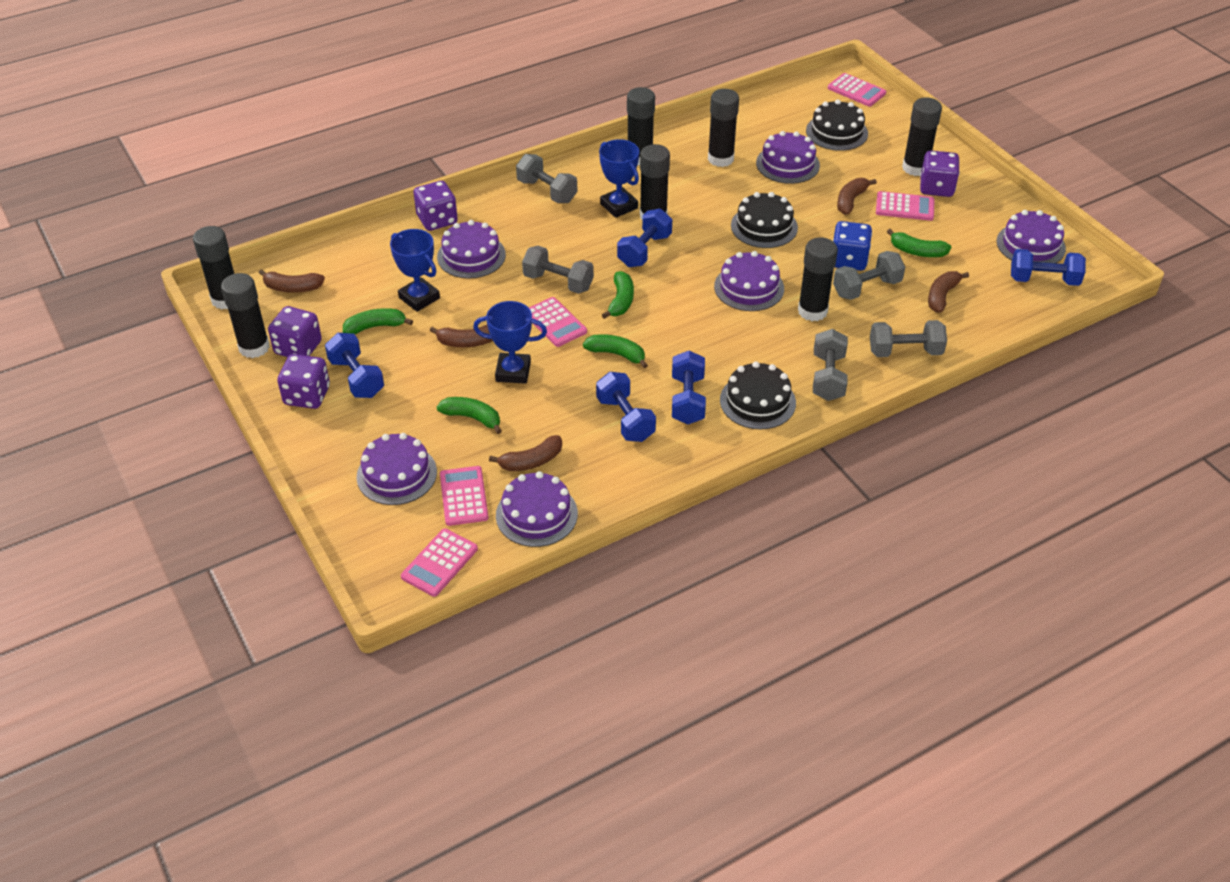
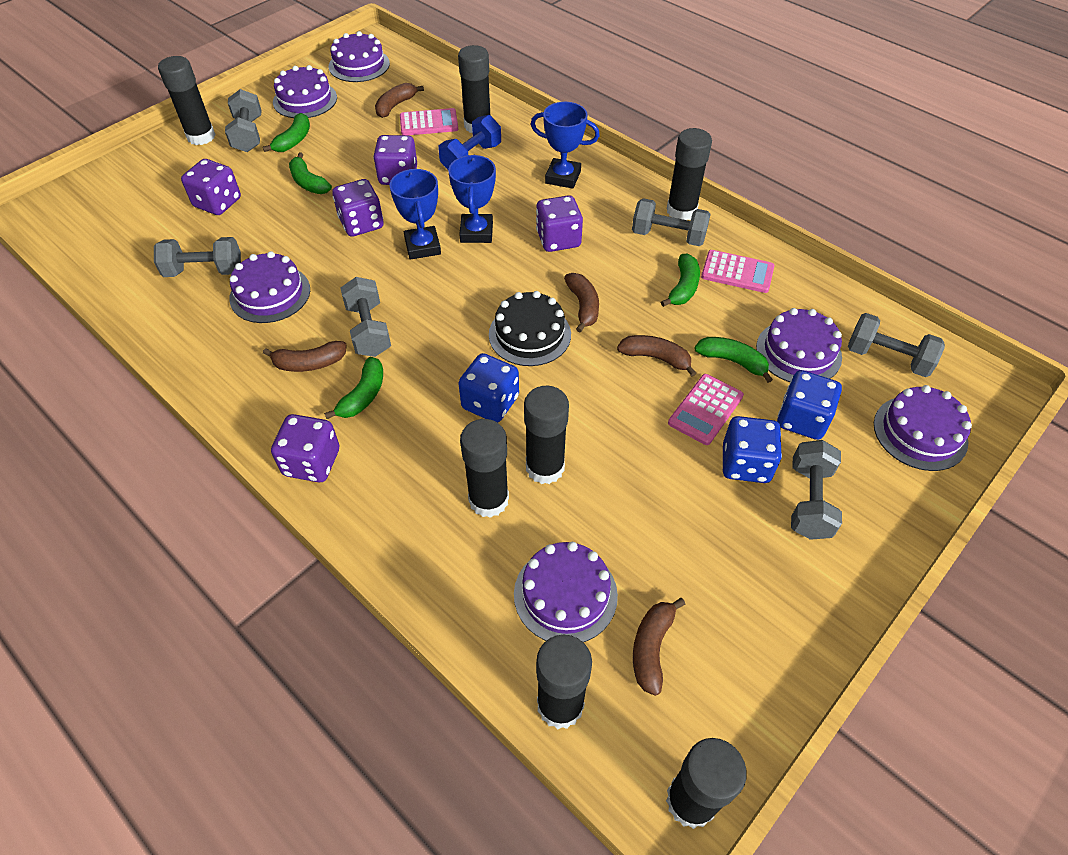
black cake: [720,362,796,429] [731,192,798,248] [806,100,868,151] = 3 -> [489,291,571,366] = 1
blue dice: [833,221,872,271] = 1 -> [458,353,519,423] [723,416,782,483] [777,370,842,440] = 3
blue dumbbell: [325,333,384,398] [596,372,656,442] [617,208,672,267] [672,351,706,424] [1011,249,1086,286] = 5 -> [438,115,501,170] = 1
grey dumbbell: [516,154,577,203] [522,246,594,294] [813,329,848,401] [833,251,905,300] [870,320,947,357] = 5 -> [154,237,241,277] [225,89,261,152] [340,277,391,357] [632,198,711,246] [791,440,842,540] [848,313,945,377] = 6
pink calculator: [401,528,478,597] [440,466,489,526] [529,297,587,347] [828,73,886,107] [876,191,935,221] = 5 -> [400,108,458,135] [668,374,744,445] [701,250,775,293] = 3
purple dice: [268,306,322,357] [277,354,330,409] [413,181,458,231] [920,150,960,197] = 4 -> [181,159,241,215] [271,414,339,482] [332,179,384,237] [373,135,417,185] [536,195,583,252] = 5

